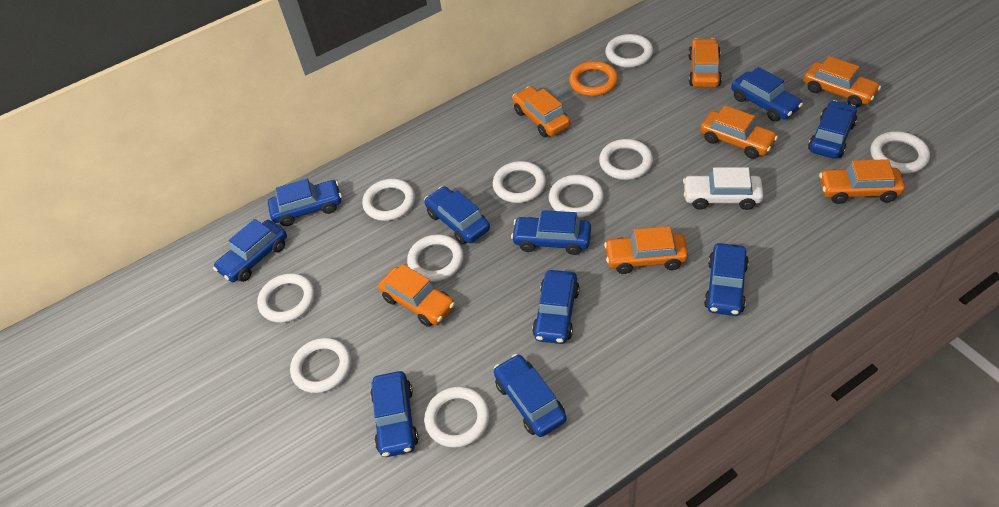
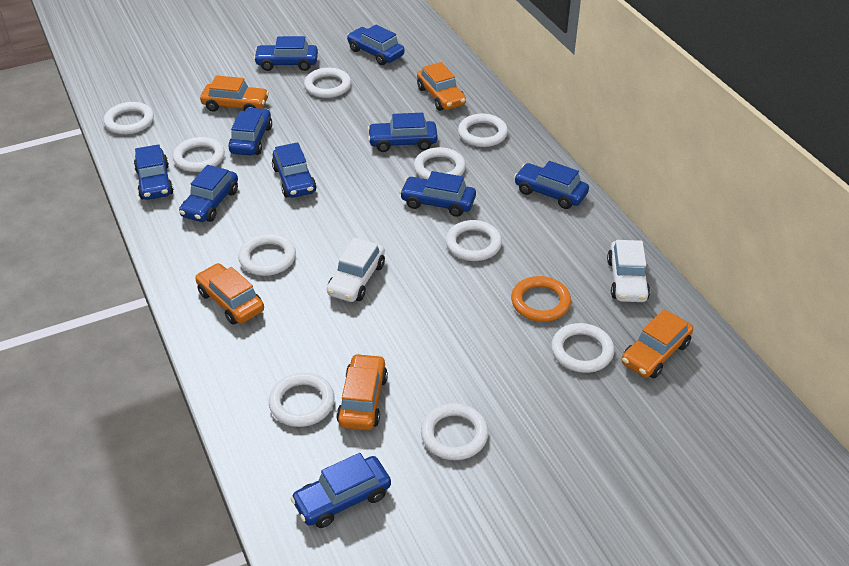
orange car: [378,264,455,327] [512,86,571,137] [604,226,688,274] [688,38,722,88] [700,106,778,159] [804,56,881,108] [819,159,905,204] = 7 -> [195,263,264,325] [200,75,269,111] [336,353,388,430] [417,62,466,111] [622,309,693,378] = 5
white car: [683,167,764,210] = 1 -> [327,238,385,302] [607,240,650,302] = 2

